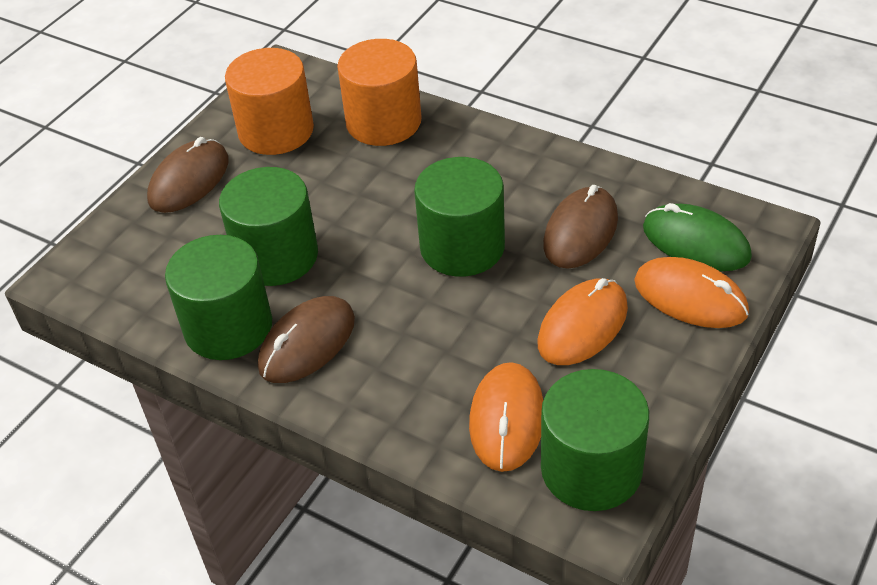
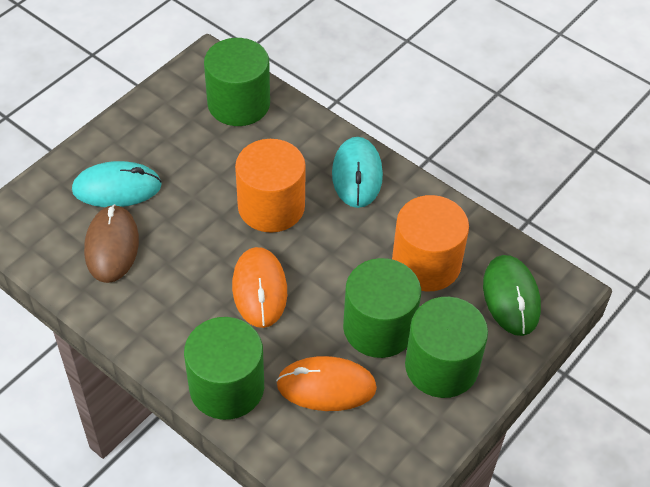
brown mouse: [147,137,229,213] [258,296,355,383] [543,185,618,269] = 3 -> [84,204,139,283] = 1
orange mouse: [469,362,543,472] [537,278,628,365] [634,257,749,328] = 3 -> [232,247,287,328] [276,356,377,411] = 2
turquoise mouse: none = 0 -> [72,161,162,207] [332,137,383,208] = 2

